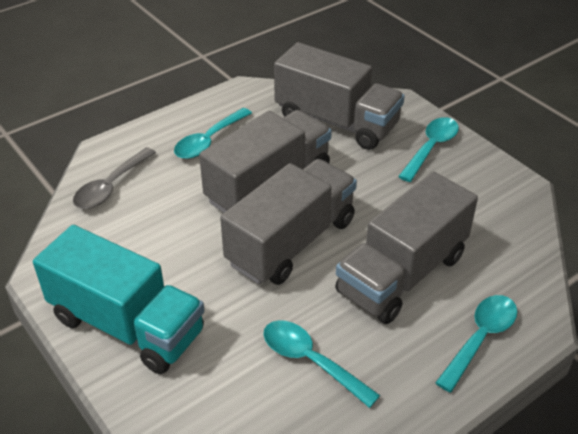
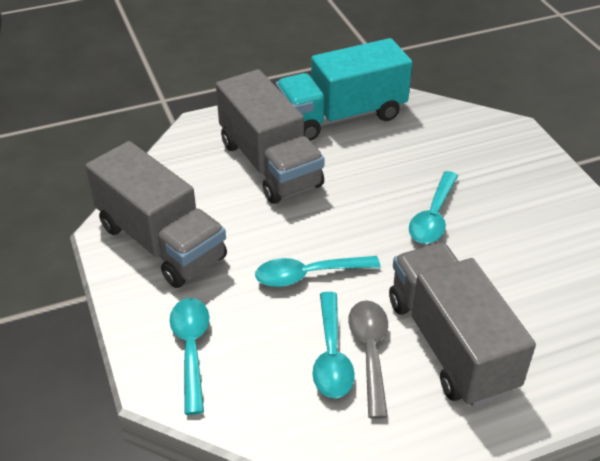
grey truck: [199,110,332,213] [220,159,357,285] [274,42,405,150] [335,172,478,324] = 4 -> [85,141,227,288] [216,69,325,204] [389,243,536,407] = 3

